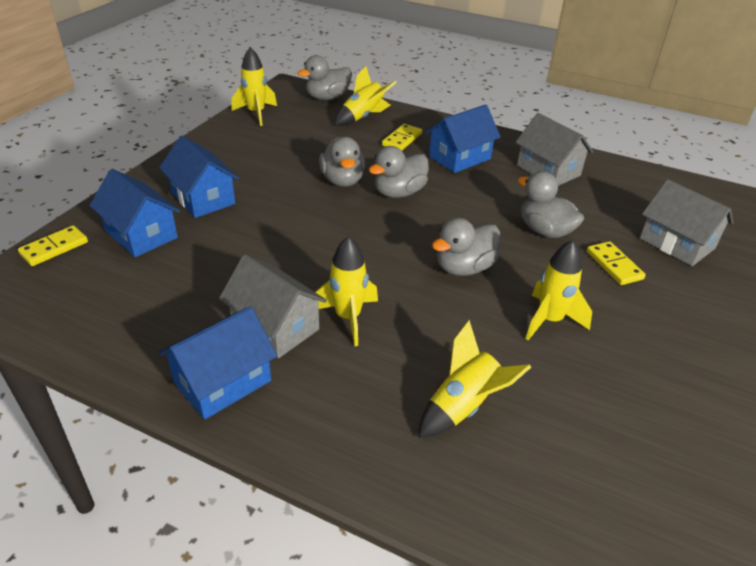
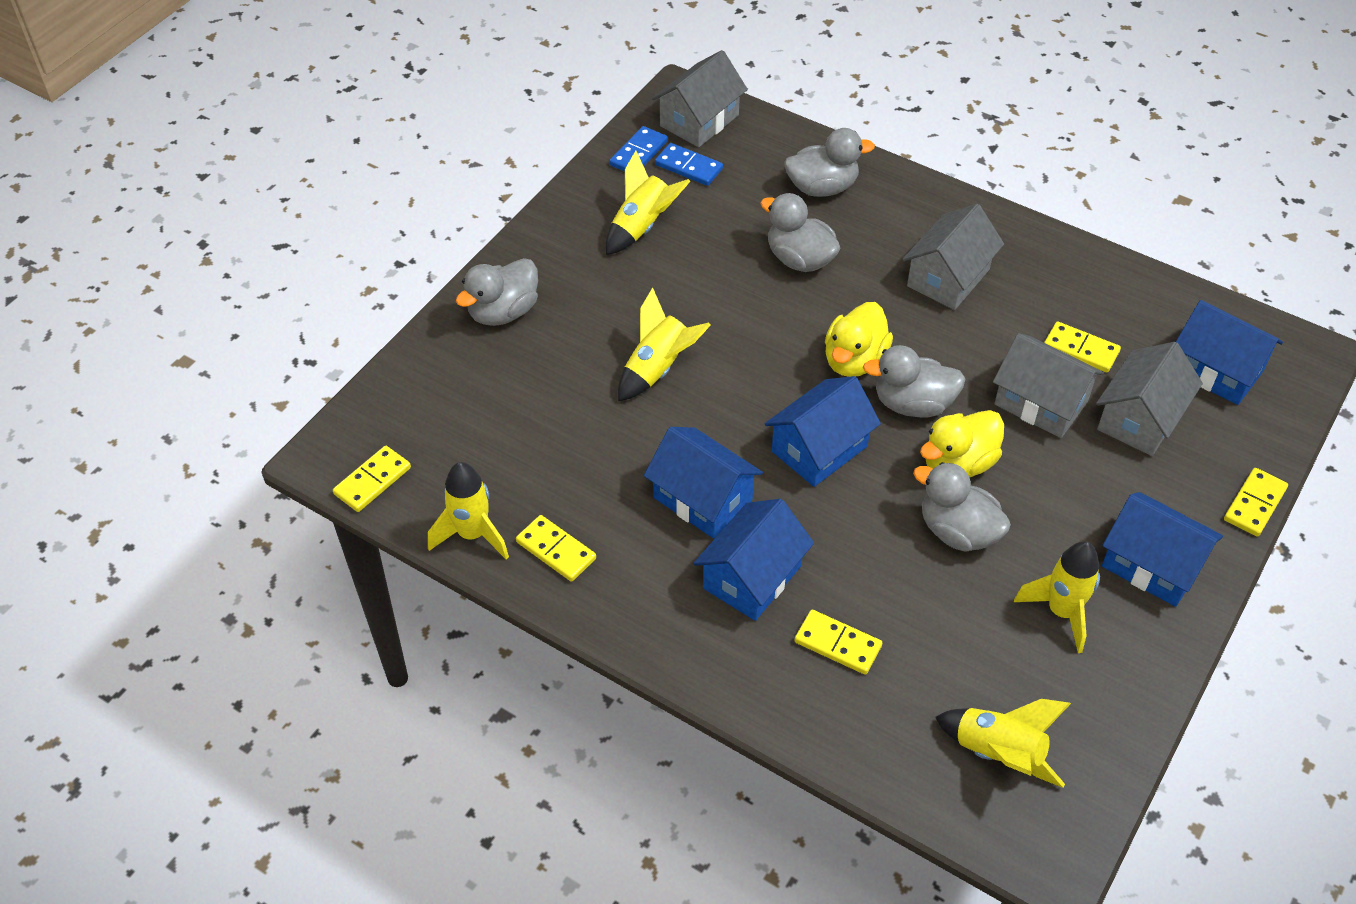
blue domino: none = 0 -> [610,126,668,172] [655,143,723,186] = 2
blue house: [89,169,180,257] [158,306,277,420] [159,136,239,218] [425,104,501,173] = 4 -> [644,427,763,539] [693,499,814,621] [764,376,881,487] [1102,492,1223,607] [1176,300,1283,405] = 5
grey house: [219,254,327,358] [515,113,593,186] [640,179,734,266] = 3 -> [652,50,748,147] [903,204,1004,310] [993,333,1104,438] [1096,342,1203,456] = 4
yellow domino: [18,225,88,266] [382,124,422,151] [587,241,646,285] = 3 -> [333,446,411,512] [516,515,596,582] [794,610,882,674] [1044,322,1121,372] [1224,468,1288,537] = 5
yellow duck: none = 0 -> [825,302,893,377] [920,410,1004,477] = 2

